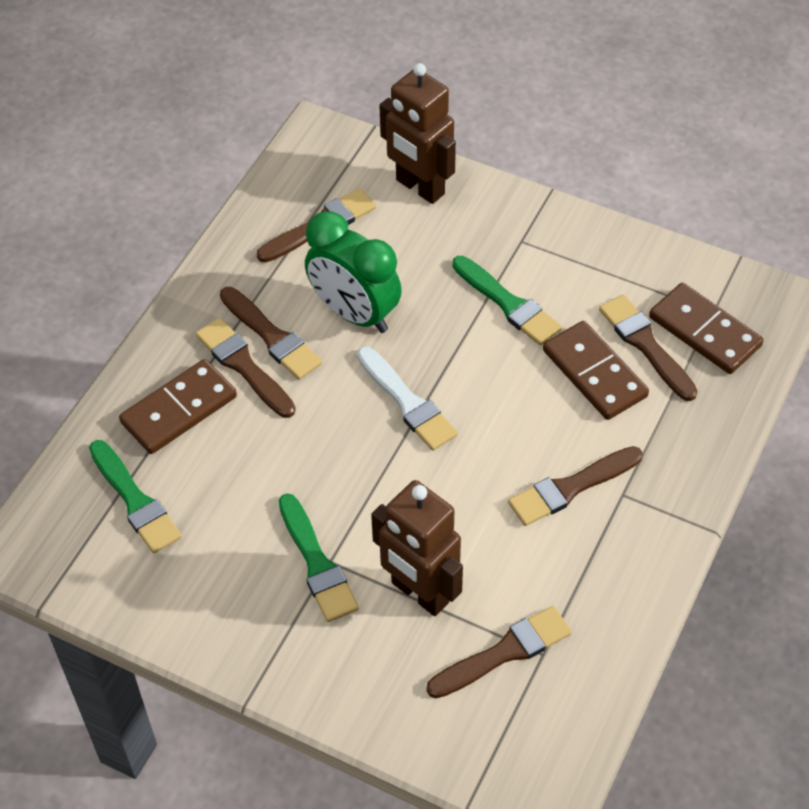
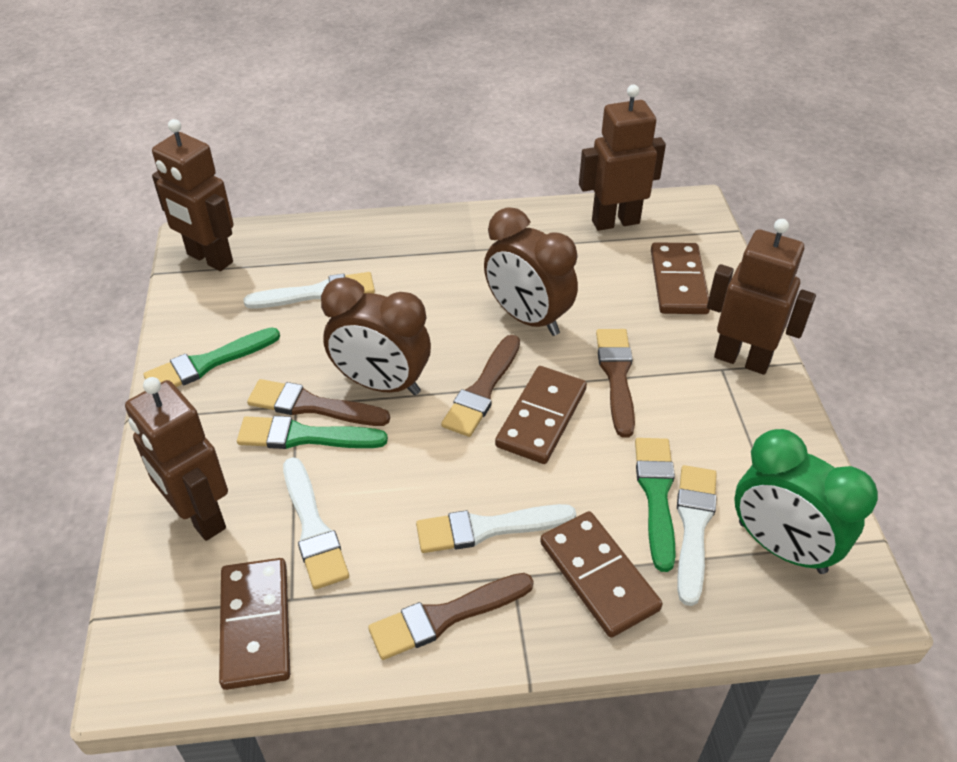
brown brush: [196,318,296,418] [220,287,322,380] [257,188,376,263] [426,606,572,698] [508,446,643,526] [599,294,698,401] = 6 -> [247,379,390,426] [368,573,534,660] [441,335,520,437] [596,329,635,438] = 4
brown clock: none = 0 -> [321,277,431,395] [484,207,578,336] = 2
brown domino: [119,359,237,454] [543,321,649,420] [649,283,763,374] = 3 -> [219,558,290,690] [495,366,587,464] [540,511,663,638] [651,242,710,314] = 4
brown robot: [371,480,463,616] [379,63,456,204] = 2 -> [125,377,228,541] [152,119,234,271] [579,85,666,231] [707,219,816,375] = 4
white brush: [357,347,458,451] = 1 -> [243,272,375,309] [283,457,349,589] [416,504,576,553] [677,465,717,606] = 4

